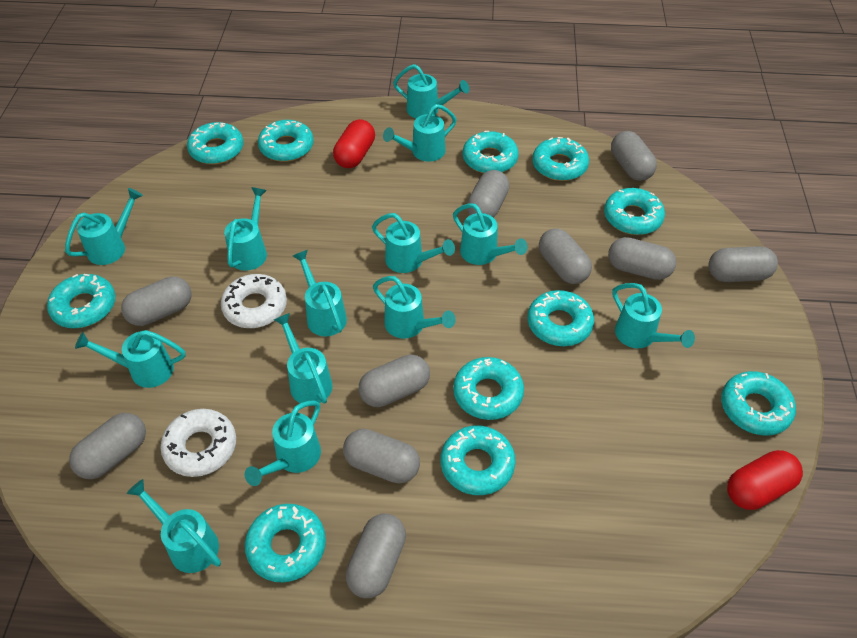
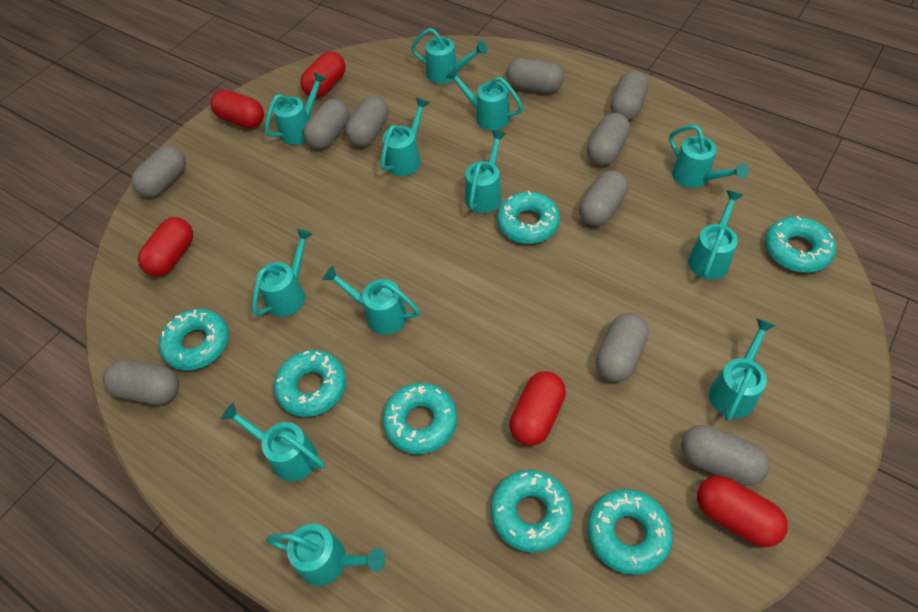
red capsule: [333,119,375,168] [727,450,803,510] = 2 -> [138,217,193,276] [211,90,264,128] [300,51,346,98] [509,371,566,446] [697,476,788,547] = 5
turquoise donut: [47,274,115,328] [187,122,243,164] [245,504,326,583] [258,120,314,162] [441,426,516,495] [453,357,524,420] [463,131,519,173] [528,290,594,346] [532,137,589,181] [604,188,665,235] [721,371,796,436] = 11 -> [159,309,229,371] [274,350,346,417] [382,383,457,454] [491,470,572,552] [497,191,560,244] [587,489,673,575] [765,216,836,273] = 7
turquoise watering can: [65,188,143,265] [75,330,185,388] [127,479,221,573] [224,187,267,271] [244,401,321,486] [274,313,333,404] [293,250,347,336] [372,213,455,273] [373,276,456,339] [383,104,457,162] [393,64,469,118] [453,203,528,265] [612,283,695,348] = 13 -> [221,403,325,481] [252,228,313,317] [265,72,327,145] [266,523,386,586] [323,266,420,335] [380,98,429,176] [411,28,487,84] [445,67,523,130] [465,130,506,213] [669,125,749,188] [688,190,743,279] [709,318,776,421] = 12
white donut: [160,409,236,477] [221,274,287,328] = 2 -> none = 0

